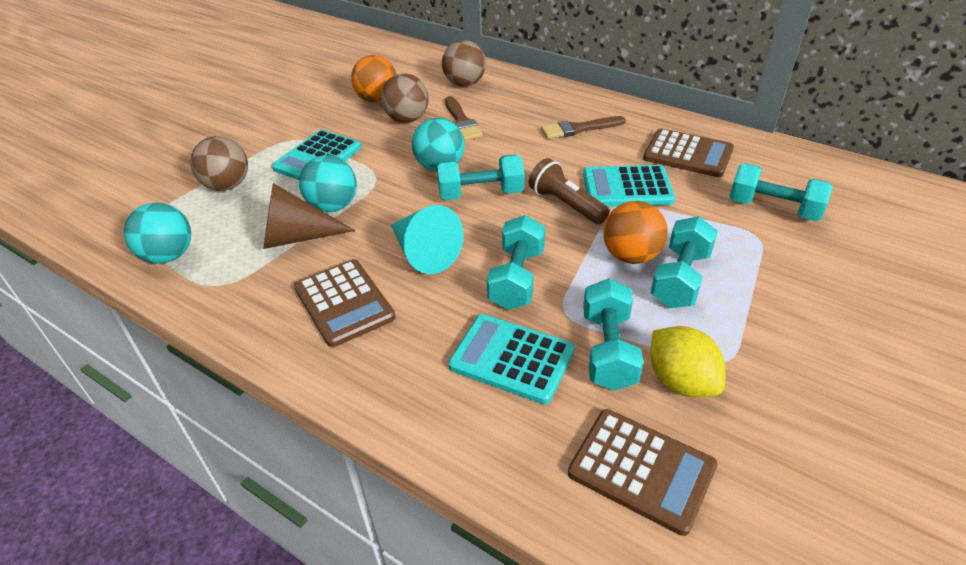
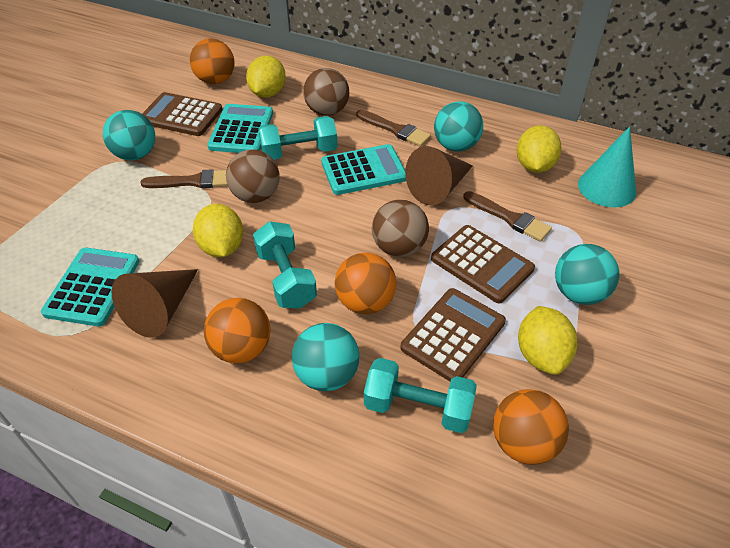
brown brush: [445,96,483,140] [541,116,626,139] = 2 -> [140,169,228,188] [356,110,431,146] [463,191,552,242] = 3
brown cone: [263,183,355,249] = 1 -> [112,269,198,337] [405,146,473,205] = 2
brown flashlight: [529,158,610,224] = 1 -> none = 0
orange ball: [351,55,397,103] [603,201,668,264] = 2 -> [190,38,235,84] [204,298,270,364] [335,253,396,314] [493,389,569,465] = 4
turquoise ball: [124,202,191,264] [299,155,357,212] [412,118,465,171] = 3 -> [103,110,155,160] [292,323,360,391] [434,101,483,152] [555,244,619,305] = 4
turquoise dumbbell: [437,155,525,200] [487,215,545,310] [583,278,644,391] [651,216,718,308] [729,163,833,221] = 5 -> [253,221,317,309] [258,116,338,160] [364,358,477,433] = 3
yellow lemon: [650,326,726,397] = 1 -> [193,204,243,257] [246,56,286,98] [517,125,562,173] [518,306,577,375] = 4

